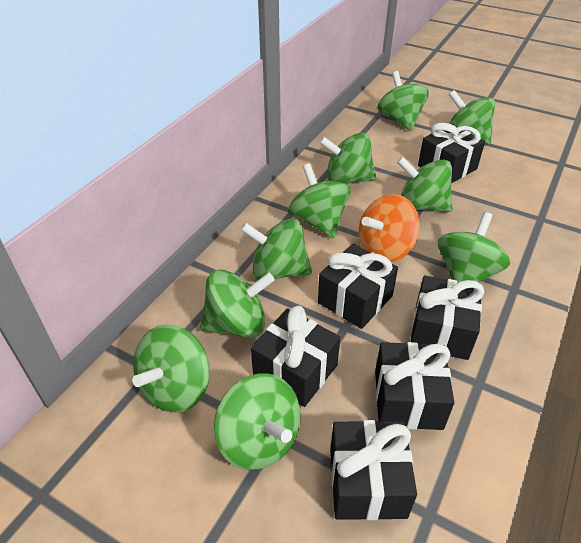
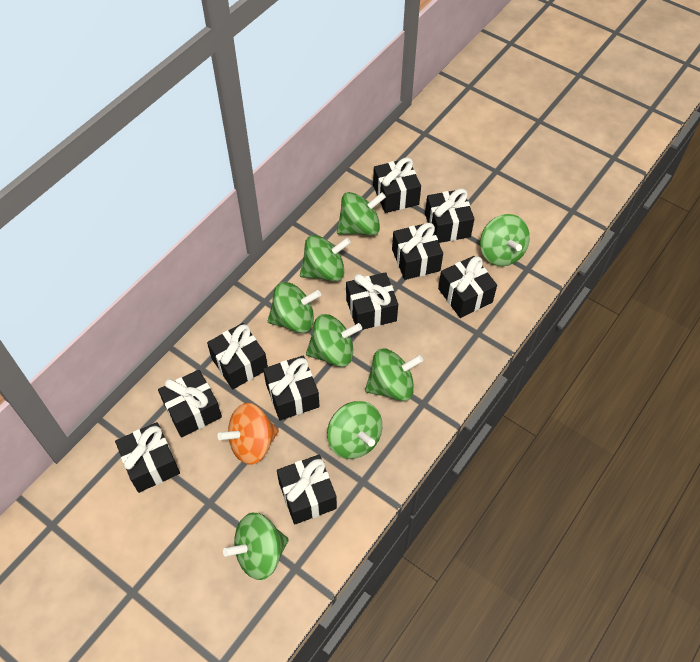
black gift: [251,306,340,407] [318,244,398,329] [330,420,417,520] [375,342,455,430] [410,276,484,360] [418,123,485,183] = 6 -> [115,422,180,493] [158,370,222,437] [207,323,268,389] [263,356,320,420] [277,455,337,524] [346,272,398,330] [373,158,421,213] [392,223,443,280] [425,189,474,243] [438,256,497,318] = 10
green spinning top: [132,325,210,413] [200,270,275,338] [214,373,301,470] [241,219,312,280] [288,164,350,238] [319,133,376,184] [377,71,429,131] [397,157,453,212] [438,212,510,283] [449,90,495,145] = 10 -> [223,513,289,580] [268,282,321,333] [300,235,351,282] [306,314,362,367] [327,401,382,459] [337,192,386,236] [365,348,423,401] [480,214,530,266] = 8

